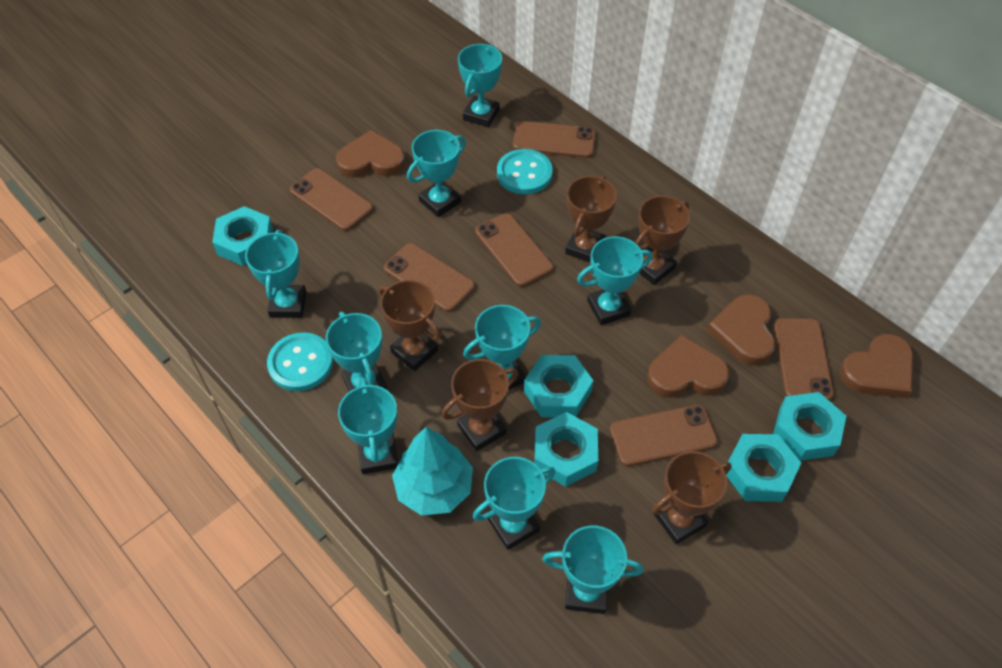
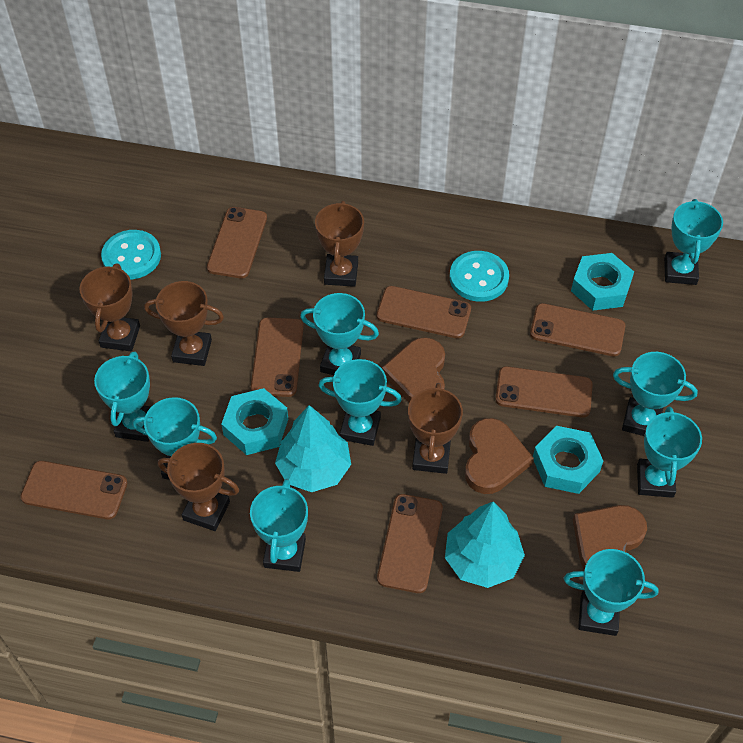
brown heart: [336,130,405,178] [647,335,729,398] [707,294,776,365] [840,334,914,398] = 4 -> [382,337,445,402] [465,418,534,494] [573,505,647,570] = 3
brown phone: [290,168,373,231] [384,243,475,312] [475,213,553,287] [513,121,596,158] [610,404,718,466] [774,318,834,401] = 6 -> [20,461,128,519] [207,207,267,278] [251,318,304,397] [377,286,471,339] [377,494,443,593] [496,366,593,418] [530,303,625,356] = 7
turquoise nut: [212,206,273,266] [524,355,594,417] [534,412,598,487] [726,434,801,502] [773,392,846,461] = 5 -> [221,388,288,455] [533,426,603,494] [571,253,634,311] = 3
turquoise tree: [392,427,473,516] = 1 -> [275,405,351,492] [445,502,525,588] = 2

